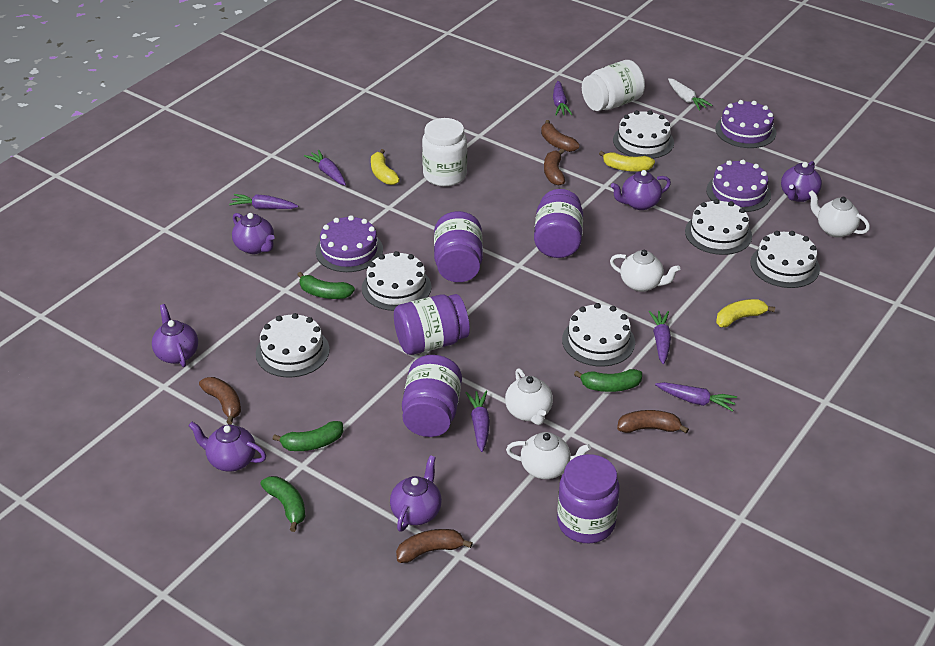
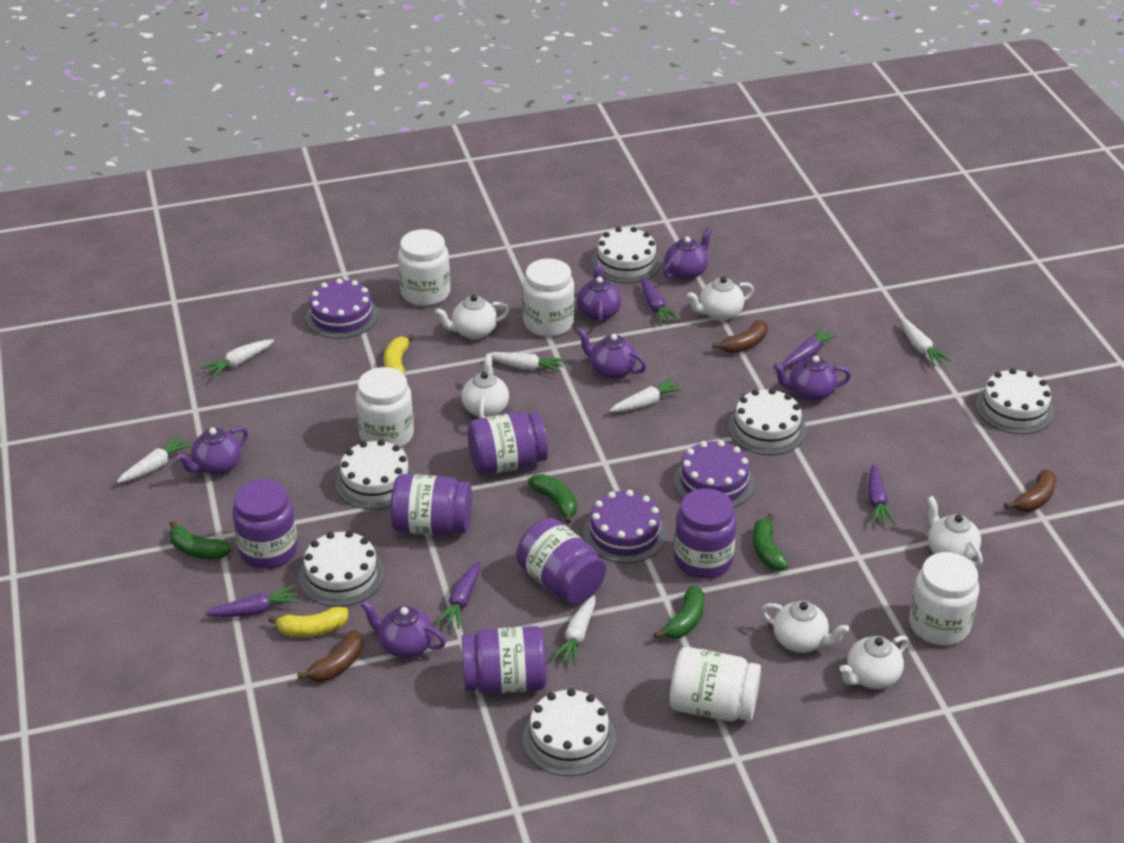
brown banana: [199,377,241,424] [396,529,473,563] [541,120,580,152] [544,149,565,186] [617,410,689,433] = 5 -> [297,630,363,682] [713,320,768,353] [1005,469,1056,512] = 3
purple carrot: [229,194,298,209] [304,150,346,185] [466,391,490,452] [553,81,572,115] [649,311,671,364] [655,382,737,412] = 6 -> [205,585,299,617] [436,561,480,629] [641,278,680,324] [782,326,839,368] [868,464,896,525] = 5
purple jar: [394,294,470,355] [402,355,462,437] [434,211,483,282] [534,189,583,258] [557,454,620,544] = 5 -> [232,479,298,569] [391,474,472,536] [462,626,547,694] [468,412,548,475] [516,518,606,604] [674,488,736,579] = 6
white carrot: [668,78,712,110] = 1 -> [117,435,192,483] [201,339,274,378] [487,352,565,373] [552,595,595,665] [609,377,684,412] [901,318,951,367] = 6
white jar: [422,118,467,186] [582,60,645,111] = 2 -> [356,367,414,448] [398,229,450,306] [523,259,575,337] [670,647,761,721] [909,552,979,646] = 5
white teapot: [505,368,553,425] [506,432,591,479] [610,250,680,292] [809,190,870,238] = 4 -> [435,295,509,340] [461,354,509,419] [687,277,754,321] [761,601,849,653] [840,635,909,689] [927,496,983,567] = 6
yellow banana: [371,149,400,185] [599,151,655,172] [716,299,775,327] = 3 -> [268,607,348,637] [384,334,414,374] = 2

